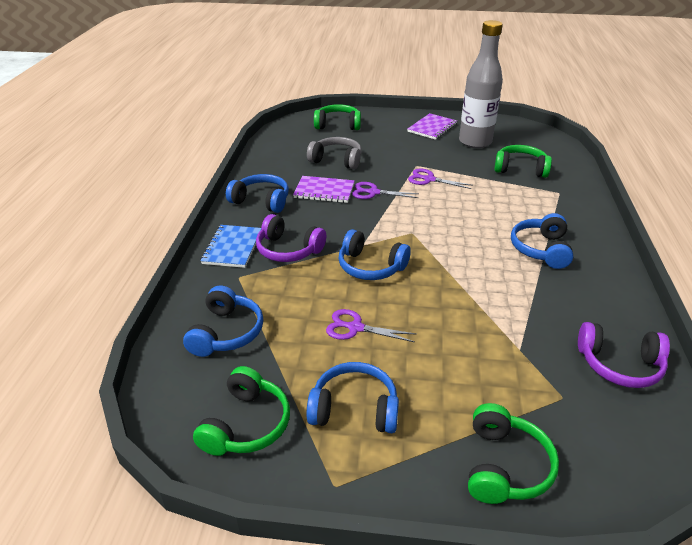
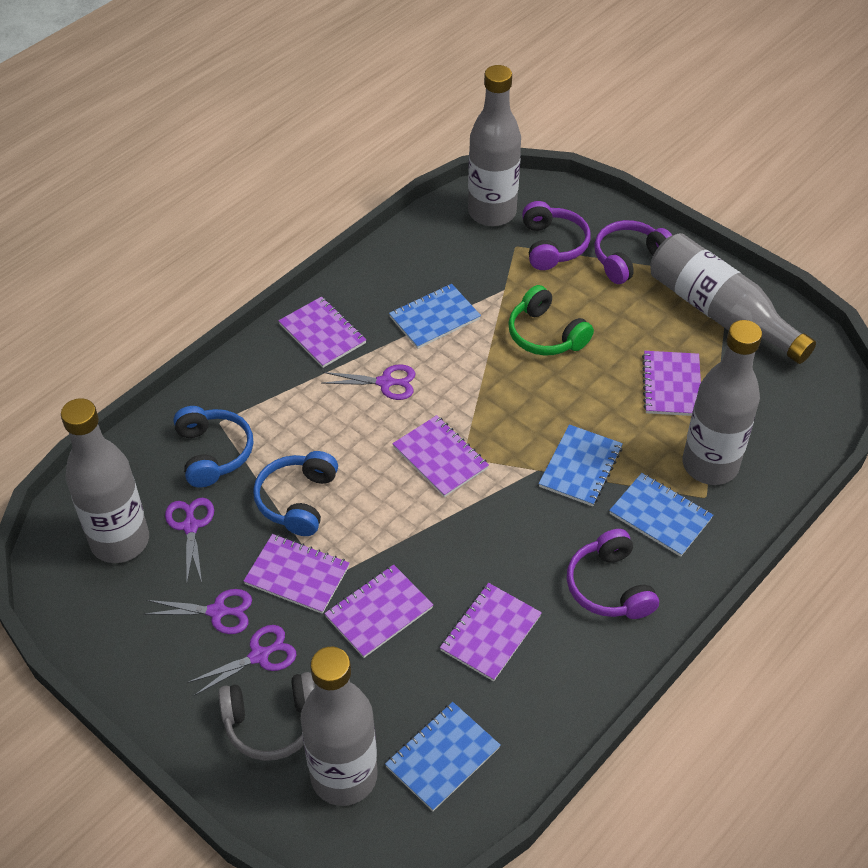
blue headphones: [183,286,263,357] [226,174,289,213] [306,362,399,433] [339,229,411,280] [511,213,573,269] = 5 -> [174,406,253,487] [253,451,338,536] = 2
blue notebook: [200,225,261,268] = 1 -> [385,702,501,811] [389,284,481,349] [539,424,623,506] [609,473,713,557] = 4
green headphones: [193,366,290,456] [314,104,361,130] [468,403,559,504] [494,145,552,178] = 4 -> [508,285,594,356] = 1
grey bottle: [459,20,503,148] = 1 -> [61,398,149,563] [300,647,378,806] [468,65,521,226] [650,233,816,364] [682,320,762,485] = 5
purple headphones: [256,214,326,262] [578,322,670,388] = 2 -> [522,201,591,270] [567,529,659,619] [594,220,672,284] = 3
purple notebook: [293,176,355,203] [408,113,457,140] = 2 -> [244,534,350,614] [278,296,366,368] [324,564,433,658] [392,415,489,497] [440,583,542,681] [642,351,701,416] = 6
purple scissors: [326,309,416,342] [352,182,419,199] [408,169,473,189] = 3 -> [145,589,252,634] [165,498,214,582] [187,625,296,696] [321,364,416,400] = 4

